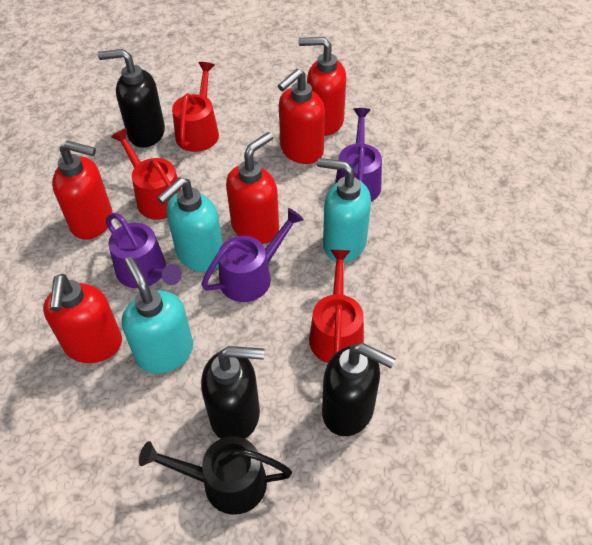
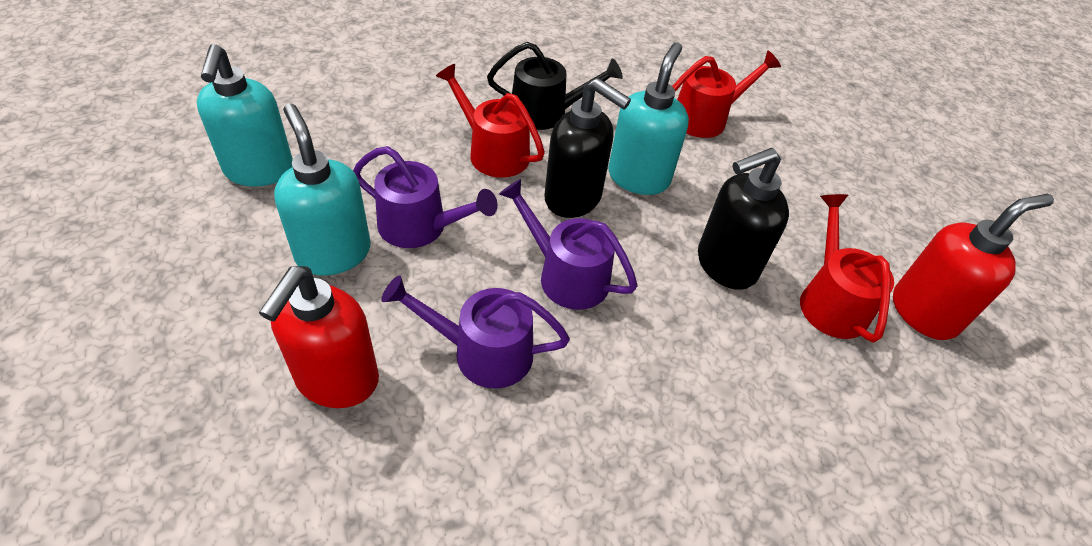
black soap dispenser: [98,49,165,148] [201,346,264,439] [322,343,396,436] = 3 -> [544,78,631,218] [698,148,789,290] = 2
red soap dispenser: [43,274,122,363] [52,140,113,240] [226,132,279,244] [278,69,325,164] [299,37,346,136] = 5 -> [259,266,379,408] [893,193,1054,340] = 2

